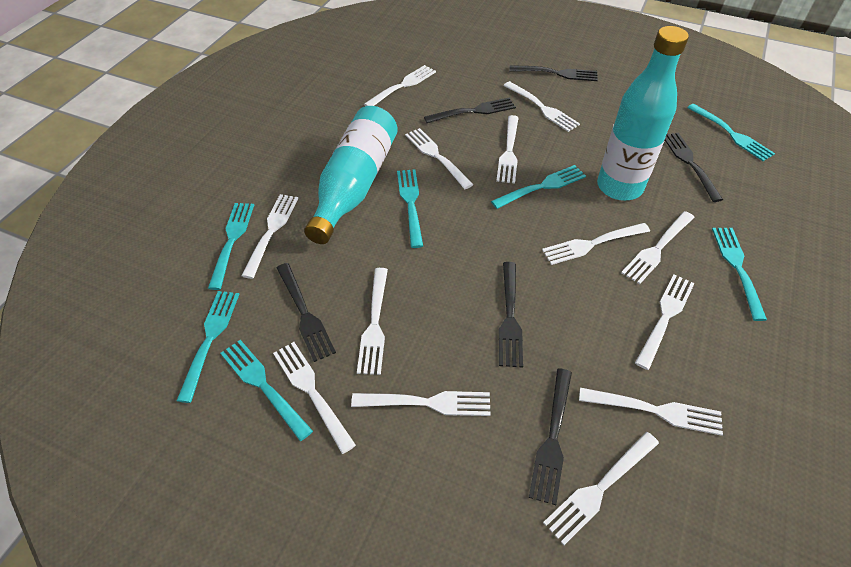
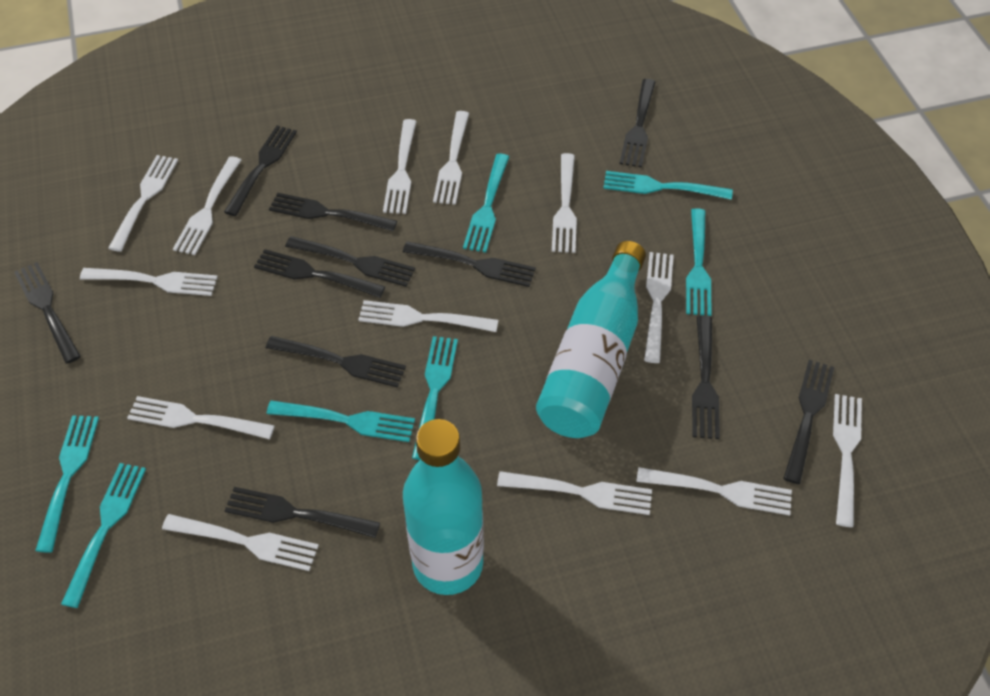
black fork: [277,263,336,362] [424,98,516,123] [499,262,523,368] [509,65,598,81] [529,368,572,505] [665,133,723,202] = 6 -> [14,262,81,364] [224,126,297,216] [224,487,380,538] [254,249,385,298] [266,336,406,387] [269,193,397,231] [285,236,415,287] [403,241,536,287] [619,79,655,168] [692,316,720,439] [783,360,834,484] = 11

